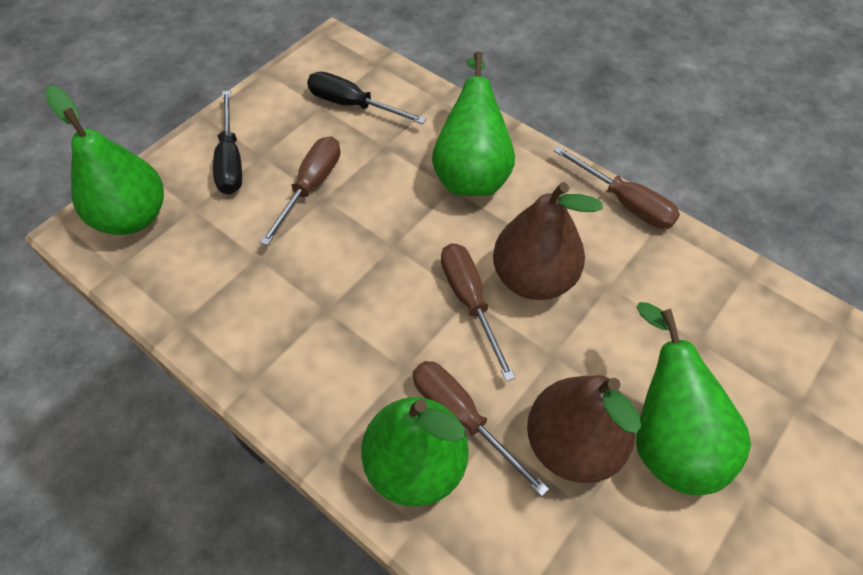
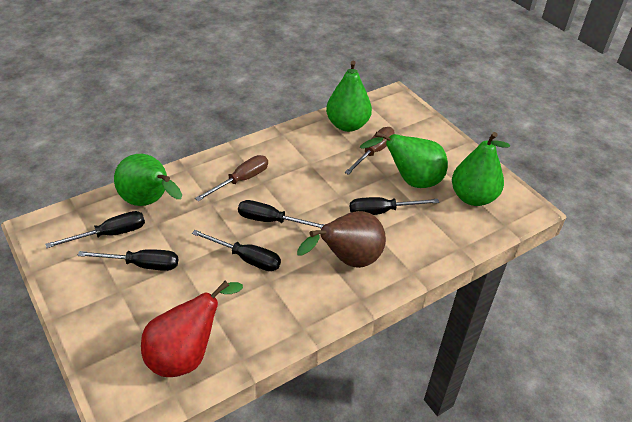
black screwdriver: [213,91,242,195] [307,72,426,124] = 2 -> [45,211,145,248] [77,249,178,271] [192,230,281,271] [238,200,325,228] [350,197,439,215] = 5
brown pear: [493,182,603,300] [527,375,641,483] = 2 -> [297,211,386,268] = 1
brown screwdriver: [260,136,340,246] [413,361,549,497] [441,243,515,381] [553,146,680,229] = 4 -> [195,155,268,201] [344,127,395,175] = 2
red pear: none = 0 -> [141,281,243,377] = 1

